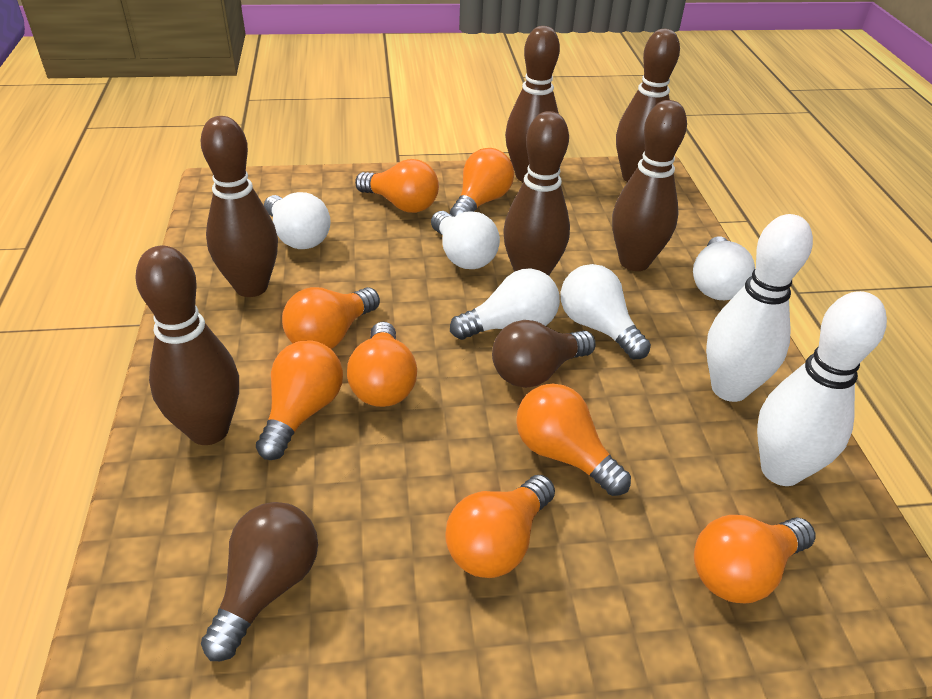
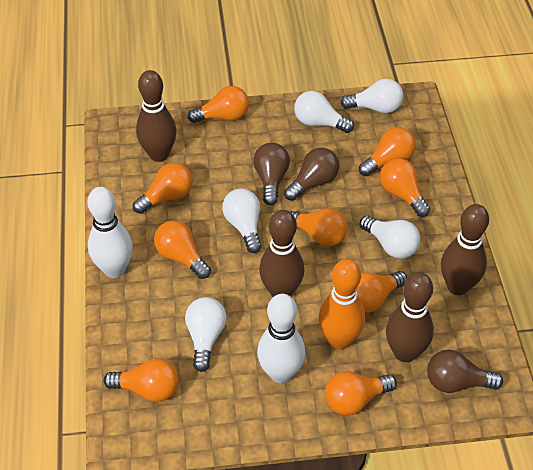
brown bowling pin: [135,246,239,445] [200,116,278,297] [503,111,570,276] [505,26,560,182] [612,100,687,271] [616,29,680,182] = 6 -> [136,70,177,162] [259,210,304,297] [386,272,434,362] [441,204,489,295] = 4
brown light bulb: [201,502,318,661] [492,320,596,388] = 2 -> [253,143,290,205] [284,148,339,201] [427,350,503,393] = 3
orange bowling pin: none = 0 -> [319,259,365,349] = 1
orange light bulb: [256,340,343,460] [282,287,380,349] [347,322,417,407] [355,159,439,213] [445,475,555,578] [450,148,514,217] [516,384,631,496] [694,515,815,603] = 8 -> [104,358,179,402] [133,163,192,214] [154,221,211,279] [188,86,249,123] [289,208,348,247] [325,371,397,416] [356,271,407,313] [359,127,416,176] [380,158,430,217] = 9

